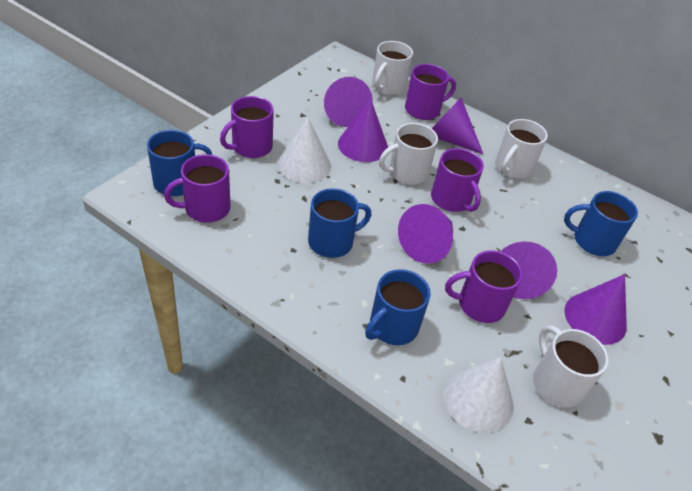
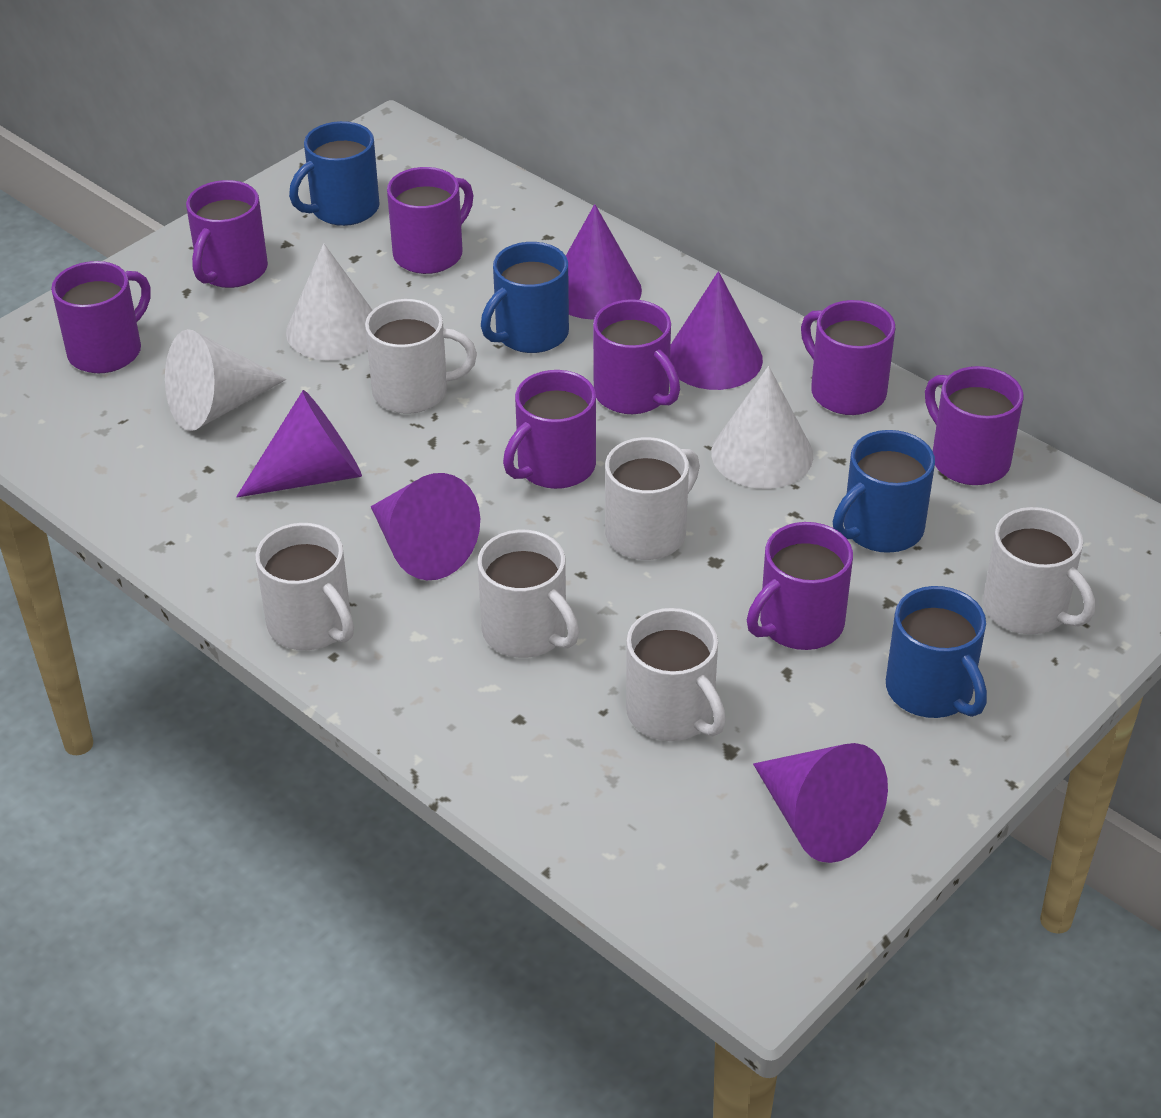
purple cone: [324,77,373,127] [338,98,388,162] [398,204,453,264] [431,98,483,154] [500,242,557,299] [564,274,627,345] = 6 -> [236,390,362,497] [371,473,480,580] [566,204,642,320] [670,271,763,390] [753,743,888,863] = 5
purple mug: [164,154,230,223] [220,96,274,158] [405,64,456,120] [431,148,484,212] [445,250,523,323] = 5 -> [51,261,151,373] [186,180,268,288] [387,167,474,274] [503,370,596,489] [593,299,680,414] [747,522,853,650] [801,300,895,415] [925,366,1023,485] = 8
white cone: [278,117,331,183] [444,357,514,433] = 2 -> [165,329,286,431] [286,243,372,360] [711,366,813,489] = 3
white mug: [372,41,413,96] [379,123,438,185] [495,119,548,179] [533,325,609,408] = 4 -> [255,523,354,650] [365,299,477,414] [477,530,579,658] [605,437,700,560] [626,608,726,741] [983,507,1095,634] = 6

